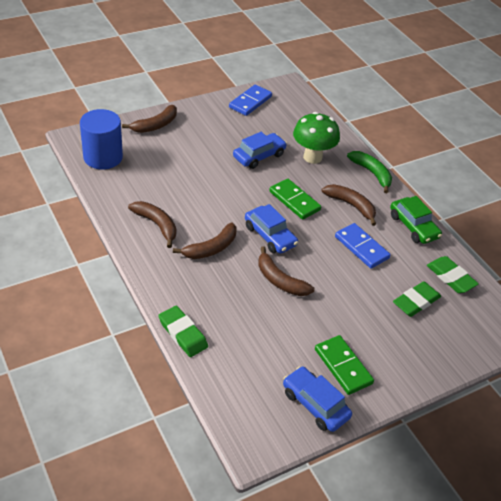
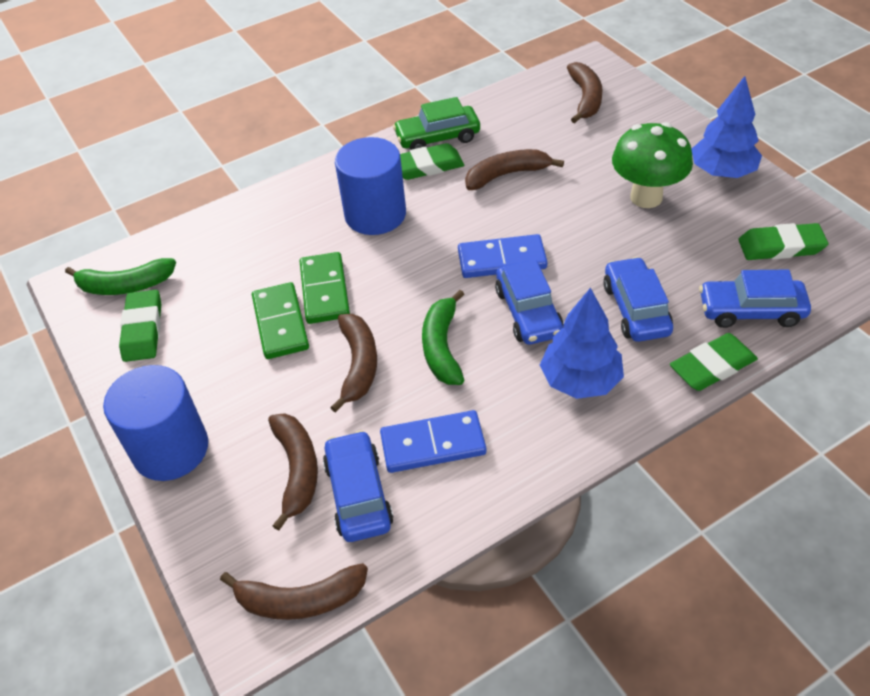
blue car: [233,132,287,169] [245,204,298,254] [283,366,352,432] = 3 -> [323,430,394,542] [495,260,564,345] [603,257,673,342] [699,270,811,328] = 4
blue cylinder: [80,109,123,169] = 1 -> [103,365,208,481] [335,137,406,235] = 2
blue tree: none = 0 -> [540,288,624,399] [691,76,762,178] = 2
green banana: [347,151,392,193] = 1 -> [65,258,176,295] [422,290,464,385] = 2
green eraser: [158,306,208,357] [393,281,441,317] [427,256,479,293] = 3 -> [119,290,161,362] [400,143,464,180] [670,333,758,391] [738,223,829,260] = 4

